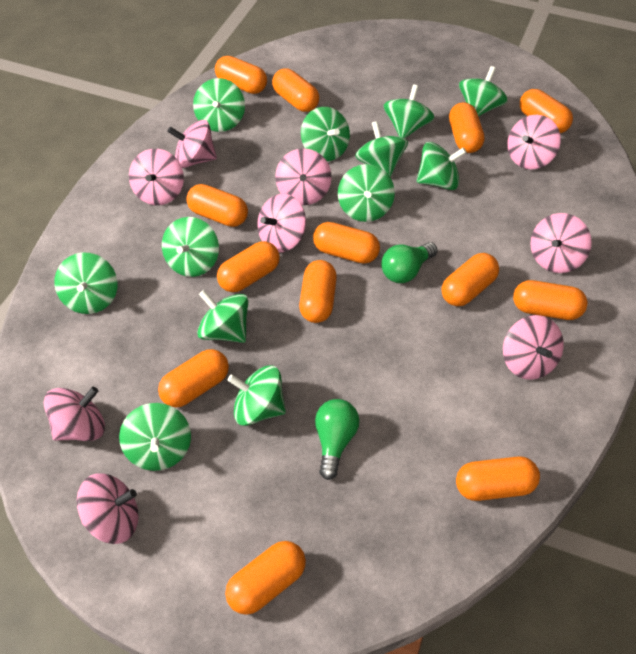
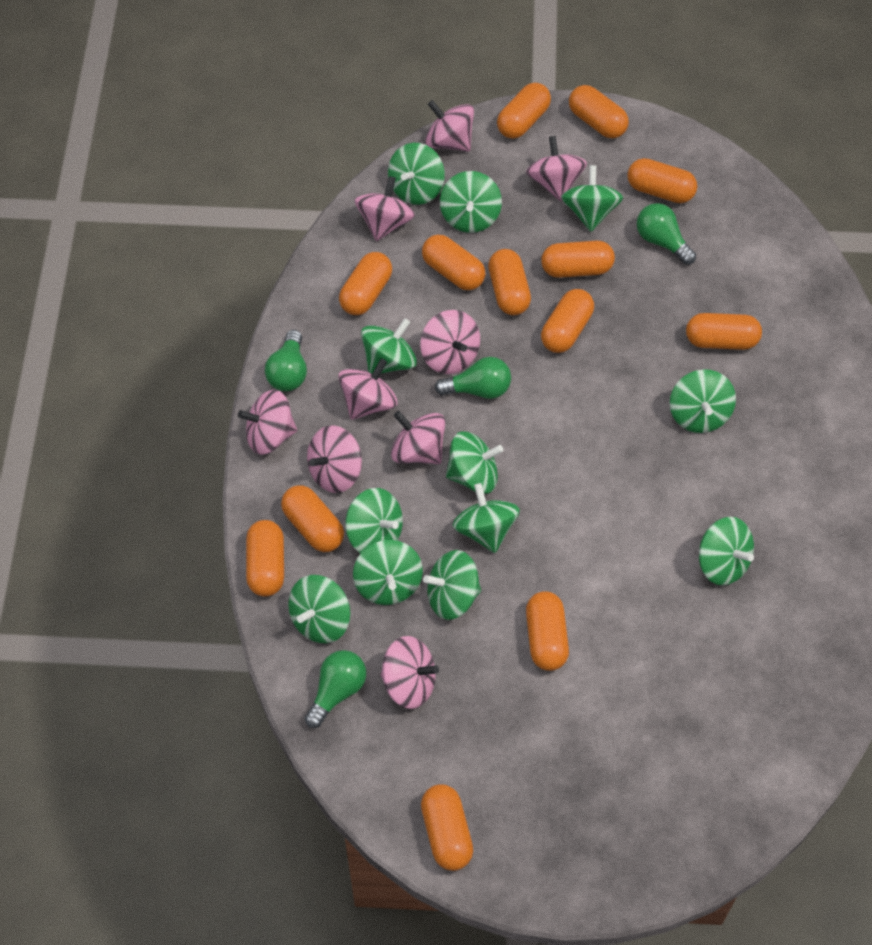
green light bulb: [315,399,359,480] [381,242,438,283] = 2 -> [265,330,307,391] [304,650,366,728] [435,357,511,399] [637,203,696,265] = 4

